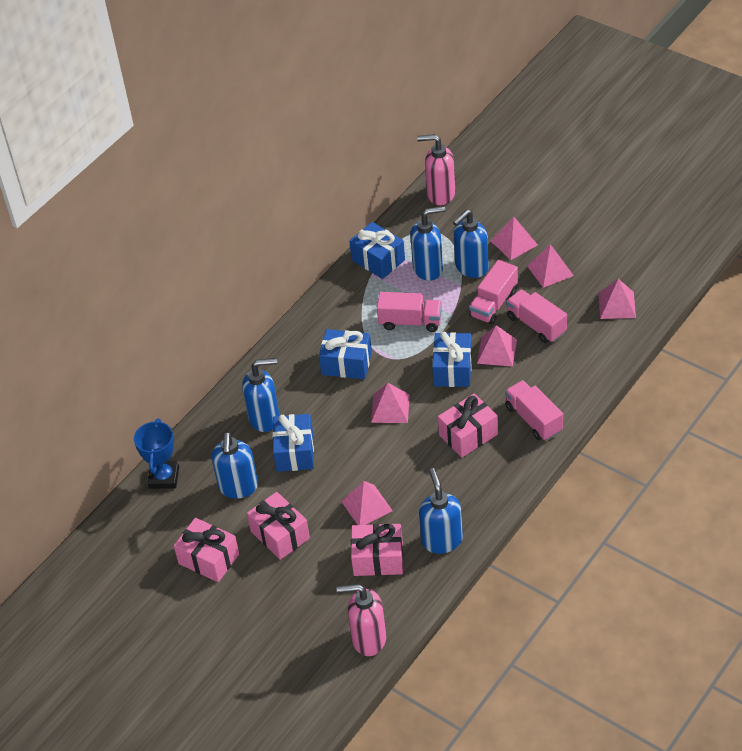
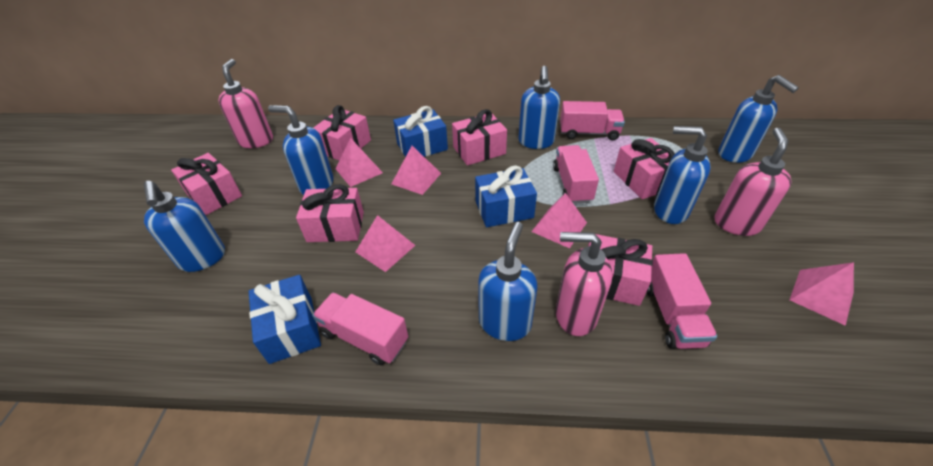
blue gift: [272,414,314,472] [319,329,372,379] [349,222,405,279] [432,332,472,387] = 4 -> [249,275,321,364] [393,106,448,157] [475,165,537,227] = 3
blue soap dispenser: [212,432,258,498] [242,358,279,432] [410,206,445,281] [419,468,463,554] [453,209,489,278] = 5 -> [144,181,225,272] [268,105,334,195] [478,222,538,341] [518,66,560,149] [654,126,711,224] [719,75,799,163] = 6
blue trophy: [134,419,179,489] = 1 -> none = 0
pink gift: [174,518,239,582] [247,492,310,560] [351,524,403,576] [438,394,498,458] = 4 -> [171,153,242,215] [296,184,364,242] [313,105,371,160] [452,109,507,166] [588,234,653,306] [614,138,675,199] = 6
pink pyramid: [341,481,393,525] [371,383,410,423] [477,325,517,367] [491,217,538,260] [527,244,574,288] [598,279,636,319] = 6 -> [335,138,383,187] [355,215,415,272] [392,146,441,195] [531,193,587,248] [789,262,854,326] = 5
pink soap dispenser: [336,584,386,656] [417,134,455,205] = 2 -> [218,59,273,148] [556,232,612,336] [715,128,792,236] = 3

